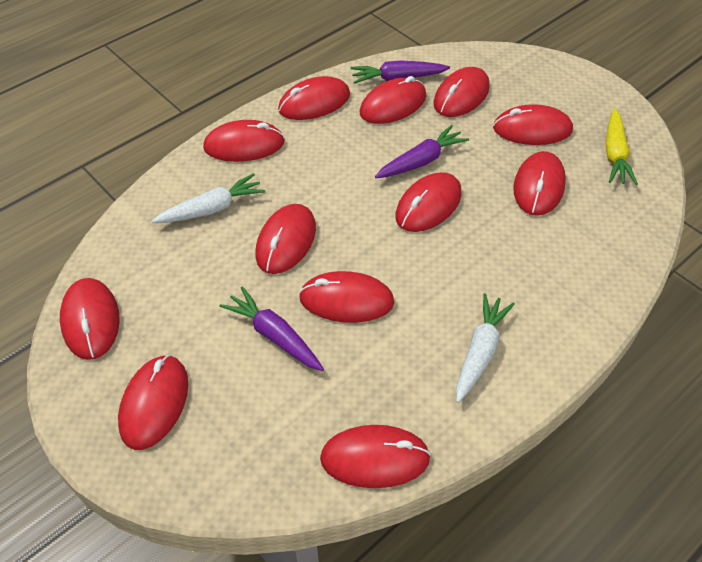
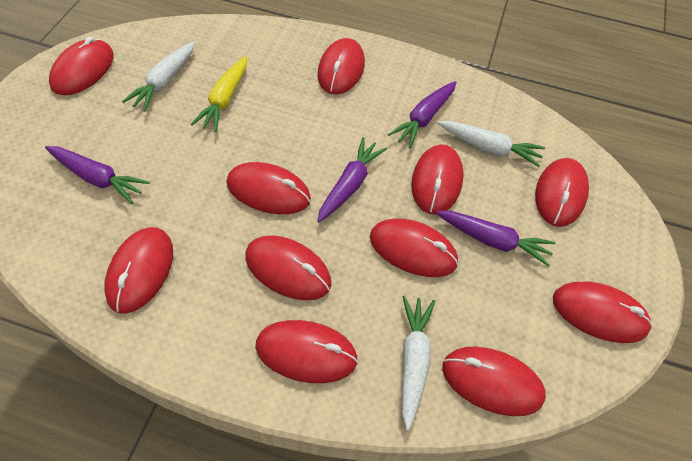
purple carrot: [220,286,324,371] [351,60,450,84] [375,125,469,178] = 3 -> [45,146,150,204] [317,137,387,222] [388,81,456,148] [436,211,555,267] = 4
red mouse: [60,278,120,360] [118,355,188,450] [203,120,285,162] [256,204,316,274] [278,76,350,120] [299,271,394,323] [320,425,431,488] [360,76,426,124] [395,172,462,232] [434,67,490,117] [493,104,573,145] [513,151,566,216] = 12 -> [49,37,114,95] [104,227,173,314] [226,162,311,214] [245,235,331,300] [255,320,358,383] [317,38,365,94] [370,218,459,277] [411,144,464,215] [442,347,546,416] [535,158,589,227] [553,281,652,343] = 11
white carrot: [152,173,265,223] [456,293,515,403] = 2 -> [122,42,195,112] [402,295,435,431] [438,121,545,167] = 3

